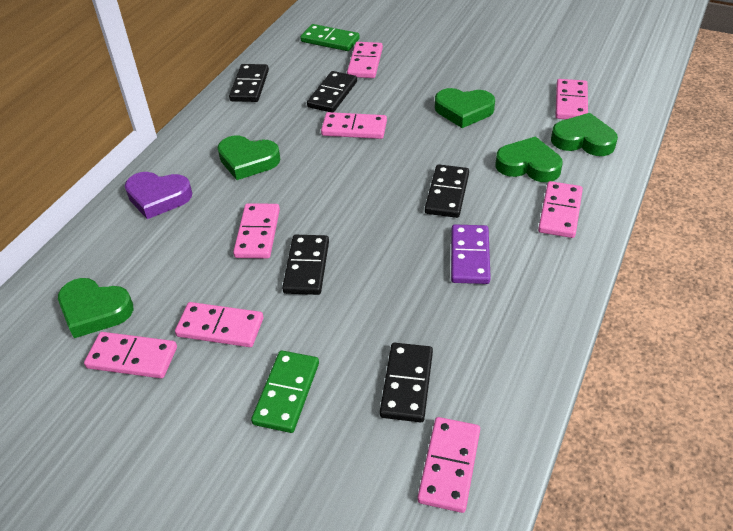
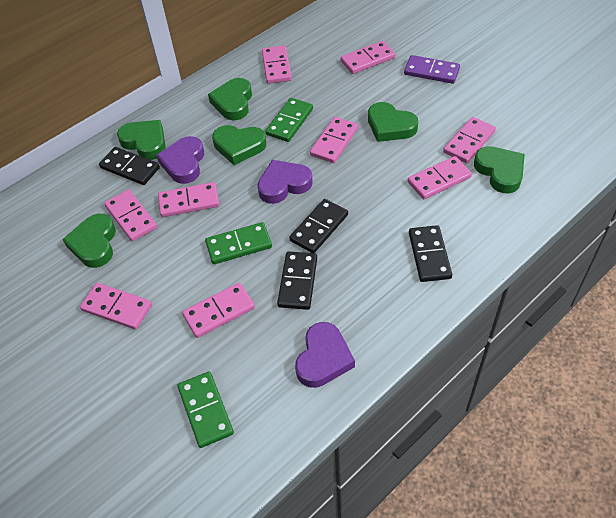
black domino: [229,64,269,102] [282,235,329,295] [307,71,357,112] [380,343,433,422] [425,164,469,218] = 5 -> [99,147,160,185] [277,251,317,310] [289,199,348,253] [409,225,452,282] = 4
green domino: [251,350,319,433] [300,24,360,51] = 2 -> [178,372,234,448] [205,222,272,264] [265,98,313,142] = 3
green heart: [58,278,133,338] [217,136,280,180] [435,88,495,128] [495,136,563,182] [551,113,618,156] = 5 -> [62,214,116,268] [117,120,166,160] [208,78,252,120] [212,125,266,165] [368,102,418,142] [474,146,525,193] = 6
pink domino: [84,332,177,378] [175,302,263,347] [233,203,280,259] [321,112,387,139] [347,42,383,78] [418,417,480,513] [538,181,583,238] [555,79,588,119] = 8 -> [80,283,152,330] [104,190,157,241] [158,182,219,217] [182,283,255,338] [262,45,292,84] [310,117,358,163] [341,41,395,74] [408,156,472,199] [443,117,496,163] = 9
purple heart: [125,172,192,219] = 1 -> [156,136,204,184] [257,160,313,204] [295,322,355,388] = 3

